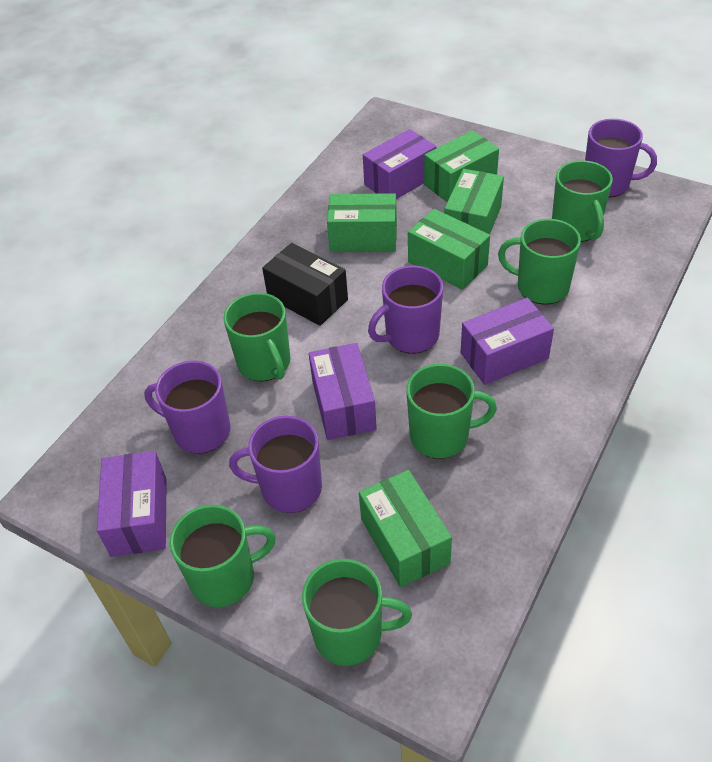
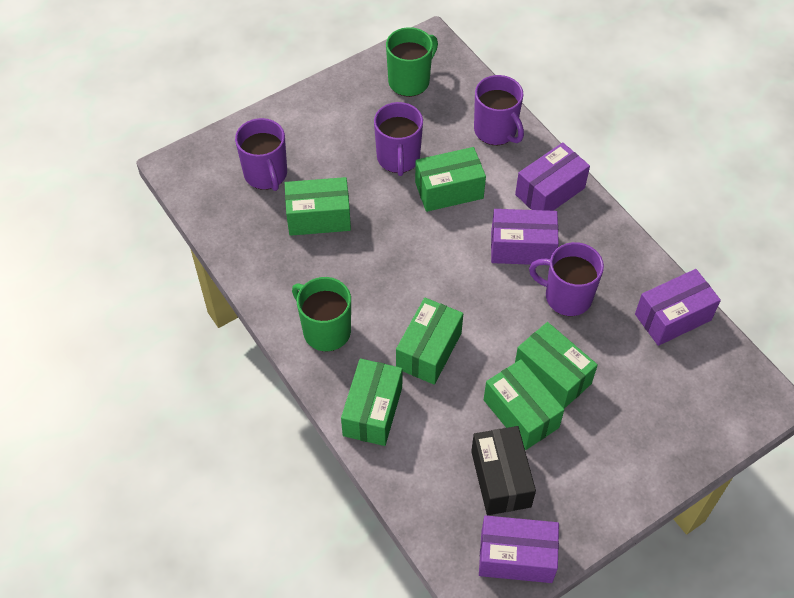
green box: [327,193,397,252] [359,470,452,587] [408,209,490,290] [424,130,499,202] [444,169,504,234] = 5 -> [285,177,351,236] [341,358,402,446] [396,298,463,385] [415,147,486,212] [484,359,564,450] [515,322,598,409] = 6
green mug: [170,505,276,607] [223,293,290,381] [302,559,412,666] [406,364,497,459] [498,219,581,305] [552,160,613,242] = 6 -> [292,277,351,352] [386,27,438,97] = 2

